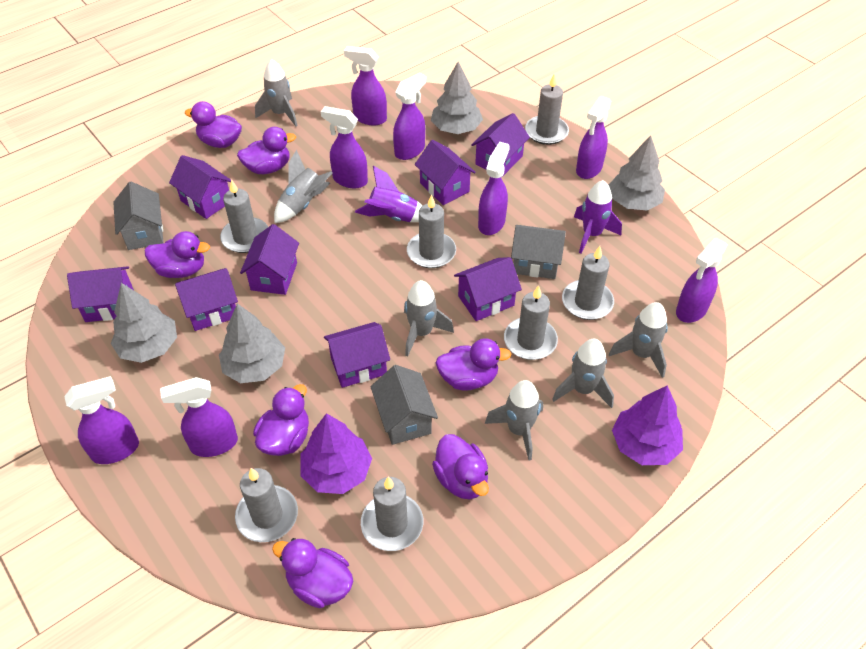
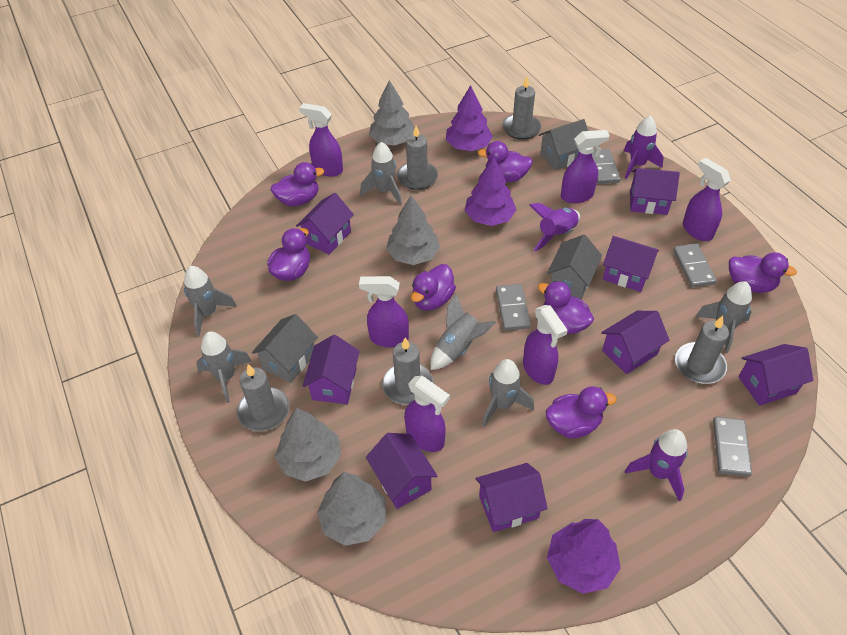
grey candle: [220,179,268,253] [235,468,298,542] [361,477,423,551] [407,195,456,268] [504,285,558,360] [525,74,569,145] [562,246,614,320] = 7 -> [237,364,290,431] [382,338,433,405] [397,126,438,190] [502,76,541,140] [675,316,729,384] = 5
grey domino: none = 0 -> [496,284,531,331] [592,149,621,184] [673,243,717,287] [713,417,752,477] = 4
purple rocket: [355,166,423,222] [574,180,622,253] = 2 -> [529,203,580,251] [624,115,664,179] [625,429,688,501] = 3
purple spray bottle: [64,376,139,464] [160,377,238,457] [321,106,368,188] [344,46,387,125] [393,73,426,160] [478,142,510,235] [576,96,611,179] [676,238,728,323] = 8 -> [299,103,343,177] [359,276,409,348] [404,376,450,452] [523,305,568,385] [561,130,609,203] [683,158,731,241] = 6
purple tree: [300,413,372,494] [612,386,683,465] = 2 -> [446,85,493,151] [465,157,516,226] [547,519,621,594] = 3

